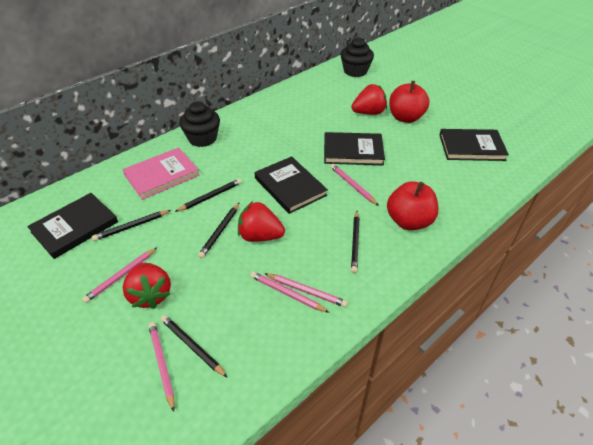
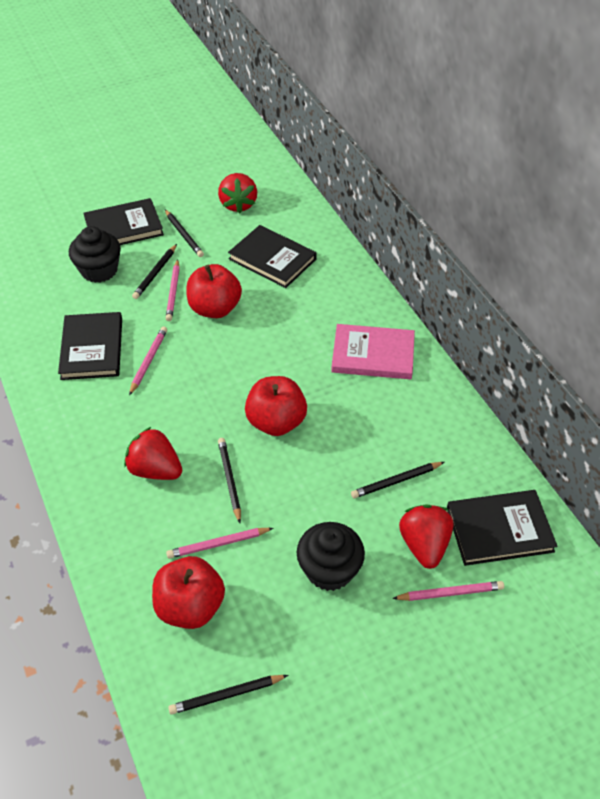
pink pencil: [82,247,158,303] [148,322,175,412] [250,271,330,313] [264,273,348,307] [330,164,379,206] = 5 -> [129,327,167,395] [166,259,180,321] [166,528,273,559] [392,581,504,601] = 4
red apple: [387,181,439,230] [389,81,429,123] = 2 -> [152,556,225,629] [186,264,242,318] [245,376,307,436] = 3

